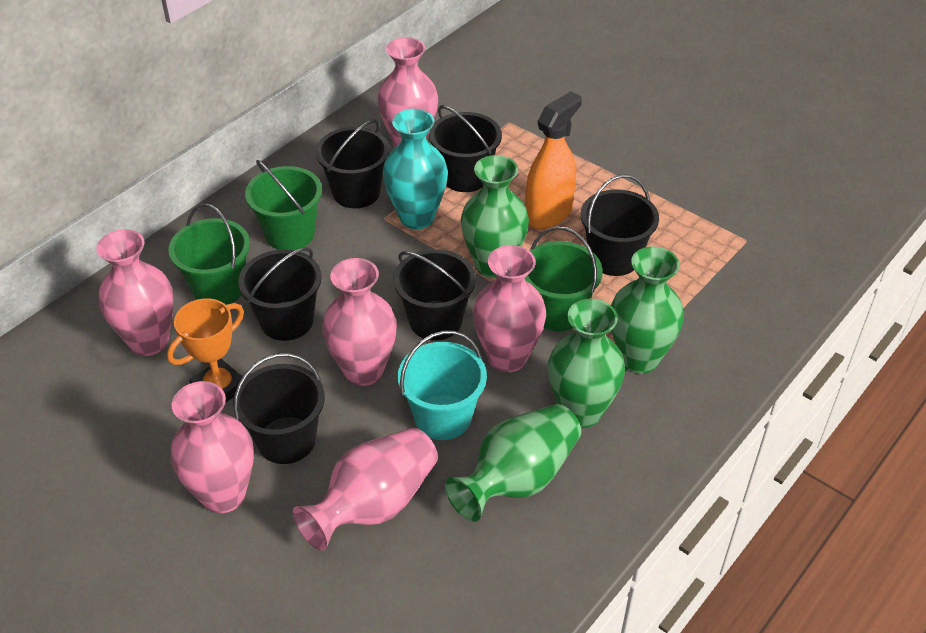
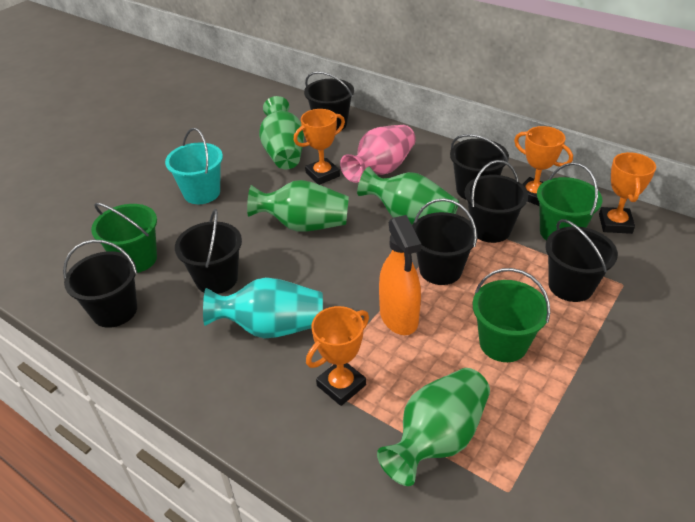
black bucket: [233,353,325,464] [238,247,322,341] [316,120,389,208] [393,249,476,341] [429,105,502,192] [581,174,659,276] = 6 -> [63,240,137,328] [175,209,242,294] [304,71,354,130] [412,198,478,285] [450,134,509,199] [464,160,528,243] [546,219,618,302] = 7
orange trophy: [167,299,244,403] = 1 -> [293,109,345,185] [306,306,369,406] [514,126,573,206] [599,152,656,234] = 4
pink vase: [96,229,174,356] [170,381,254,513] [293,428,438,551] [322,258,397,386] [378,37,438,147] [473,245,546,372] = 6 -> [340,125,416,183] = 1

